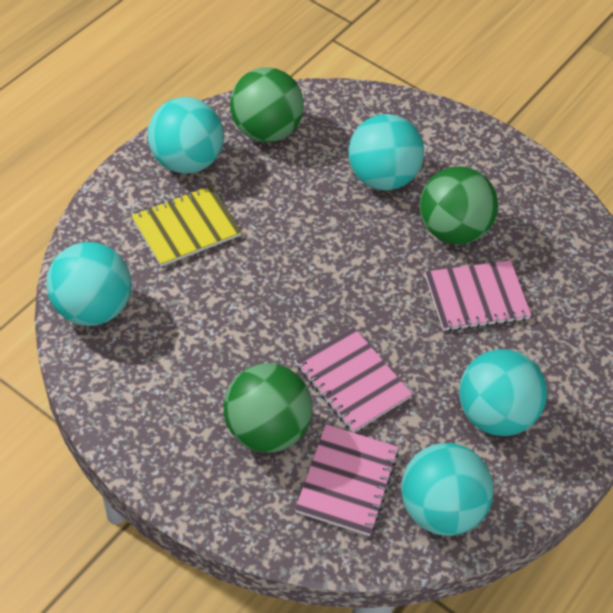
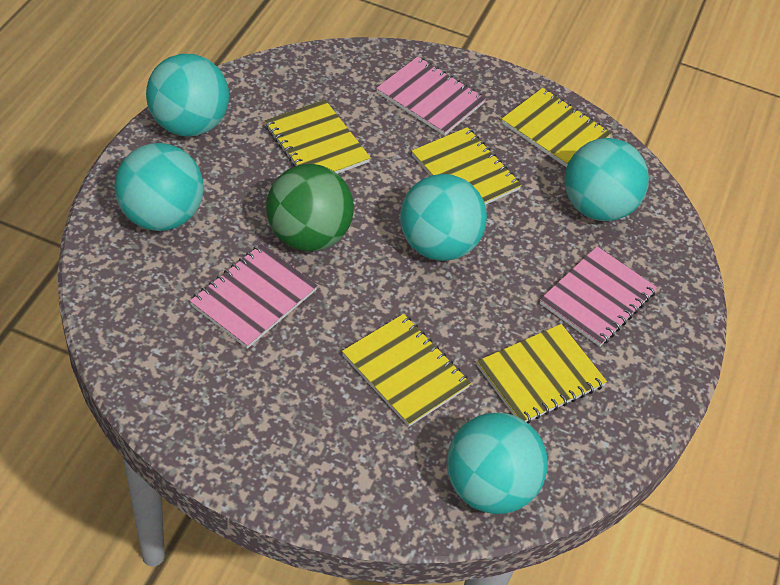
green ball: [224,363,312,453] [230,67,304,142] [420,166,498,245] = 3 -> [266,164,354,251] = 1
yellow notebook: [131,186,242,267] = 1 -> [264,100,371,174] [342,314,471,427] [412,127,522,205] [477,324,607,424] [501,88,612,167] = 5

